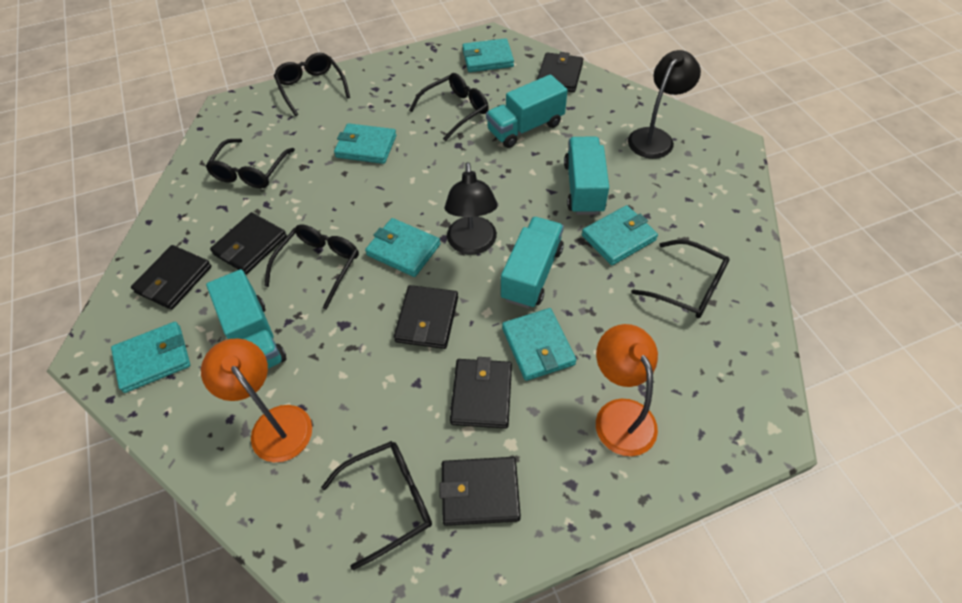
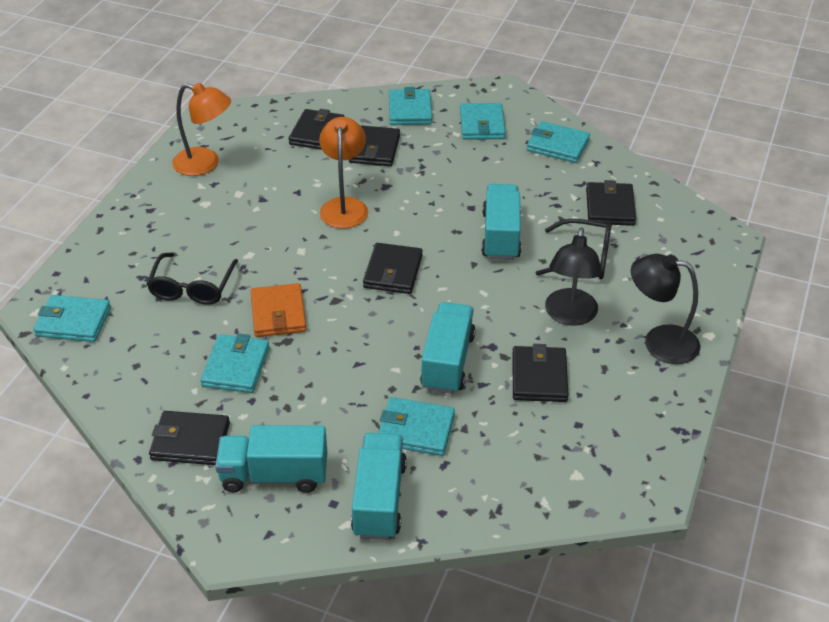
black glasses: [205,139,295,188] [264,225,359,310] [274,53,350,116] [321,441,432,570] [409,73,489,141] [631,239,730,318] = 6 -> [147,252,238,305] [536,219,611,279] = 2
orange wallet: none = 0 -> [251,283,306,337] = 1

